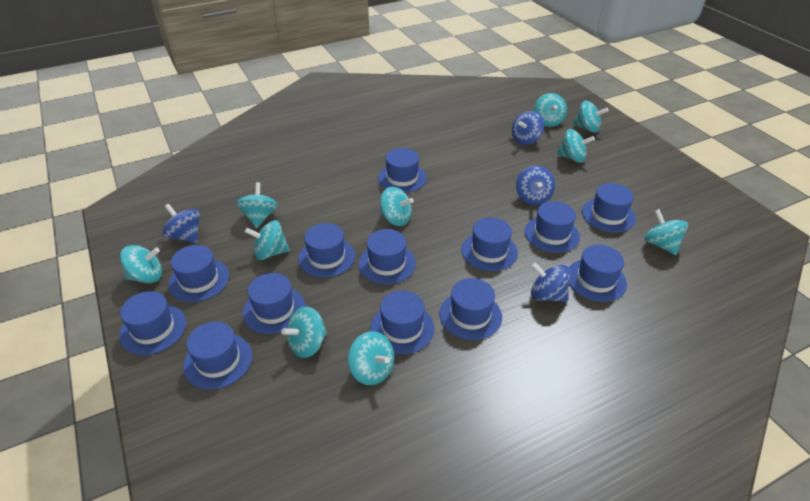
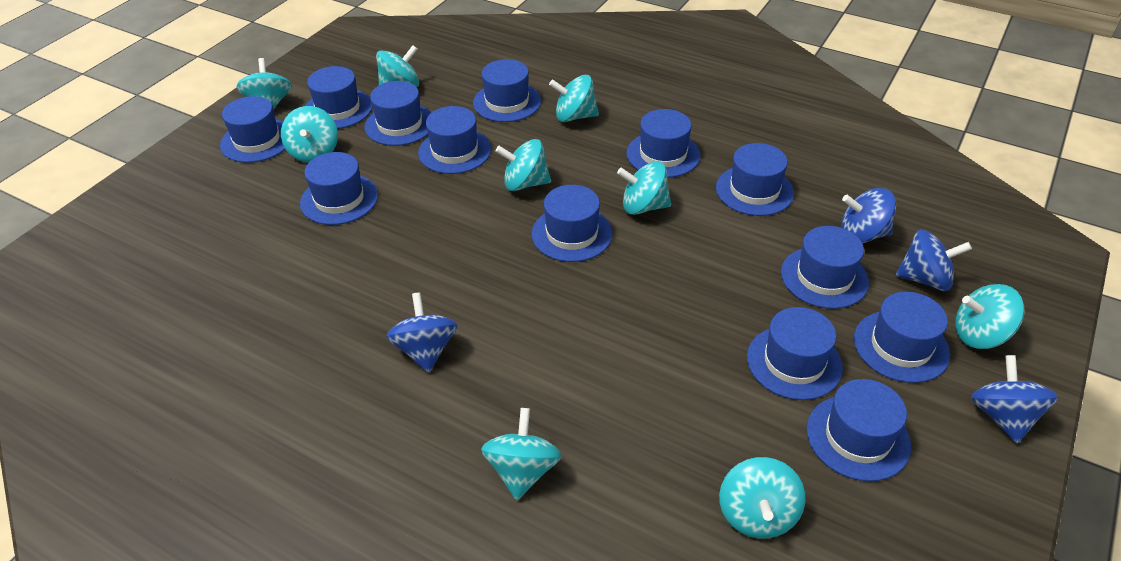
turquoise spinning top: [120,245,162,283] [236,182,278,228] [245,220,290,260] [281,306,327,358] [348,331,394,385] [380,187,414,226] [534,93,567,127] [557,129,595,163] [573,101,609,133] [644,209,688,255] = 10 -> [237,58,292,110] [281,106,338,163] [376,45,419,87] [481,408,561,500] [496,139,551,191] [549,75,599,122] [617,161,671,215] [719,457,805,539] [955,284,1024,349] = 9

